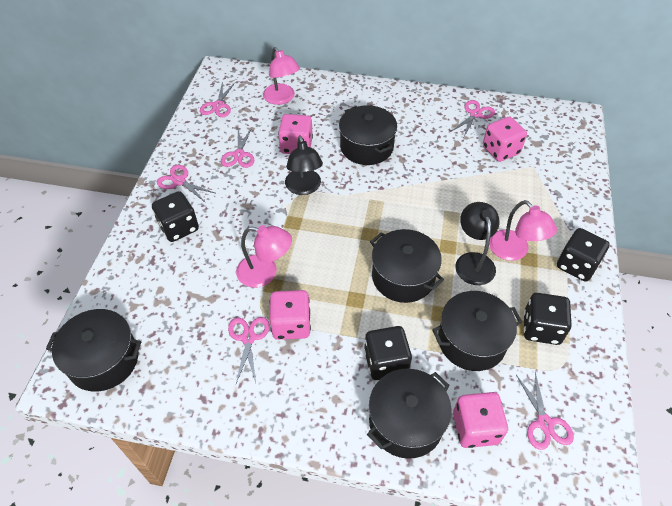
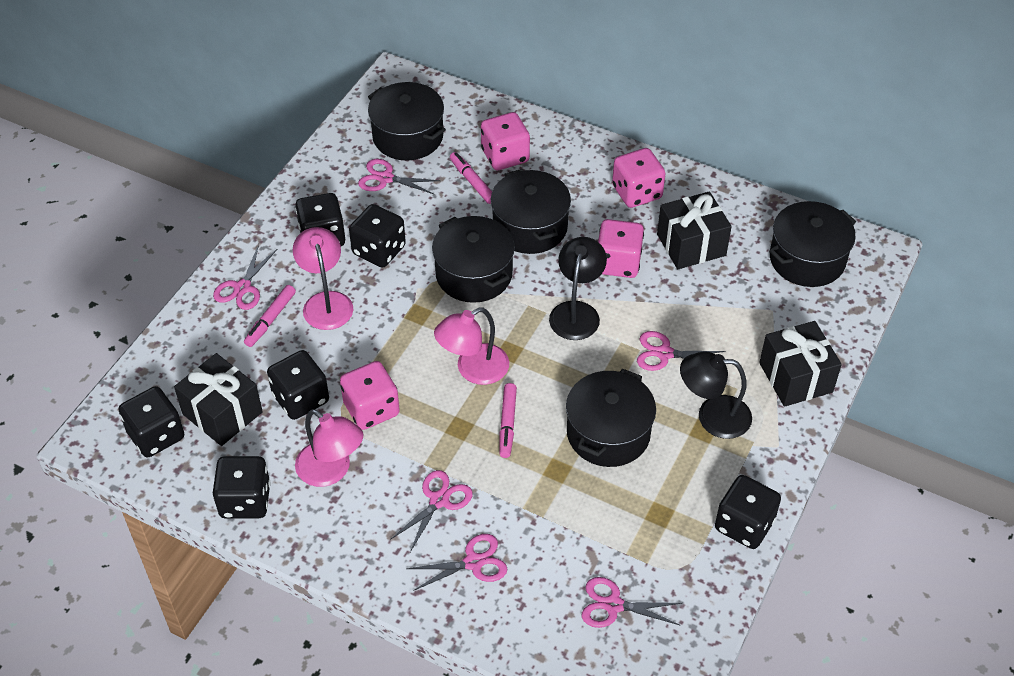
black dice: [152,191,199,242] [364,326,412,380] [524,293,572,345] [557,228,610,282] = 4 -> [119,386,184,457] [213,456,270,519] [267,350,329,420] [295,193,345,246] [349,204,406,268] [715,475,781,549] = 6
black gift: none = 0 -> [174,353,263,446] [657,191,732,269] [759,321,842,407] = 3
pink marker: none = 0 -> [244,285,296,347] [450,152,492,204] [499,383,517,458] = 3

